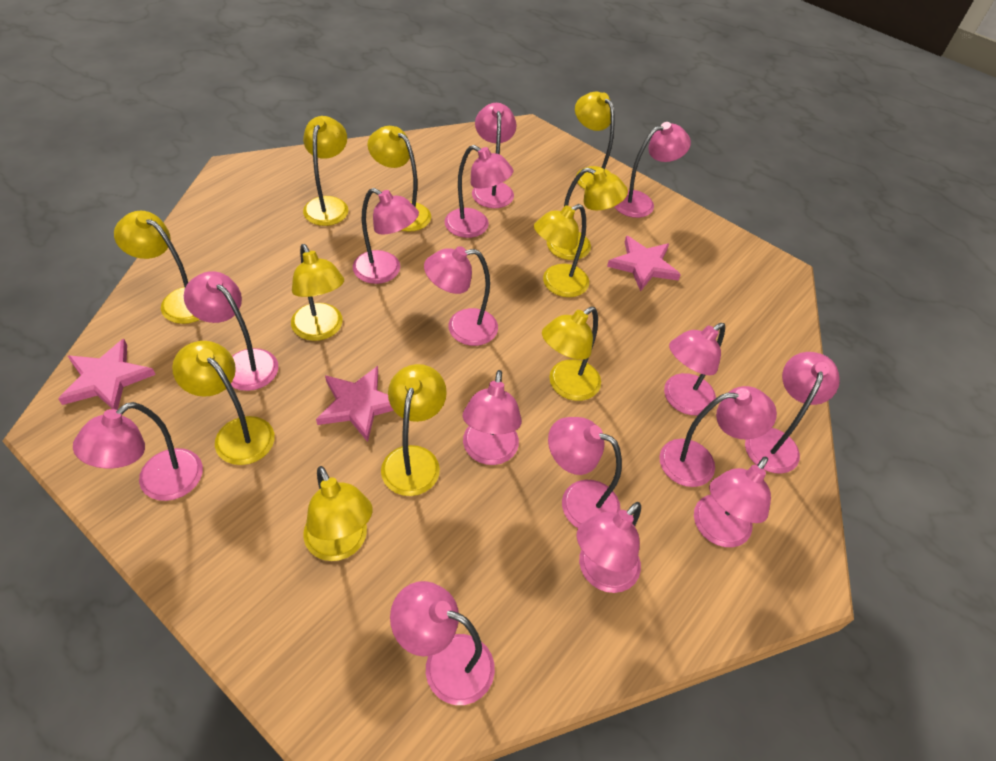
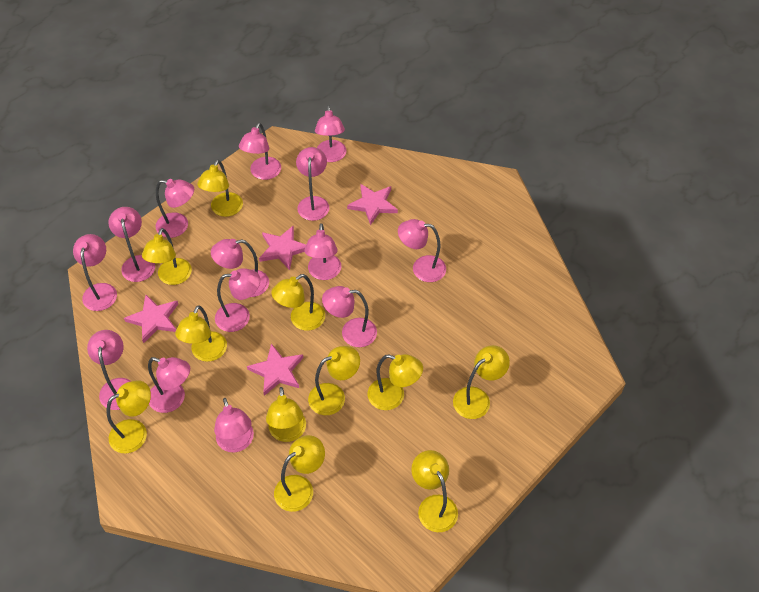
pink lamp: [73,402,203,501] [184,271,278,391] [353,188,419,284] [390,581,495,705] [424,246,498,346] [445,145,513,238] [463,370,522,465] [472,103,516,208] [548,417,622,528] [577,502,641,593] [614,122,691,218] [660,386,777,487] [664,323,725,415] [694,457,771,547] [745,352,840,474] = 15 -> [73,234,117,311] [87,330,131,410] [108,207,155,282] [148,357,190,413] [156,179,194,238] [211,239,269,297] [214,398,254,452] [215,268,260,332] [239,123,281,180] [296,147,329,221] [304,223,341,280] [315,105,346,162] [322,286,377,347] [398,219,446,282] = 14
pink star: [58,339,156,410] [316,366,394,442] [607,236,681,292] = 3 -> [124,294,178,343] [247,343,303,396] [259,226,306,270] [347,184,398,225] = 4

